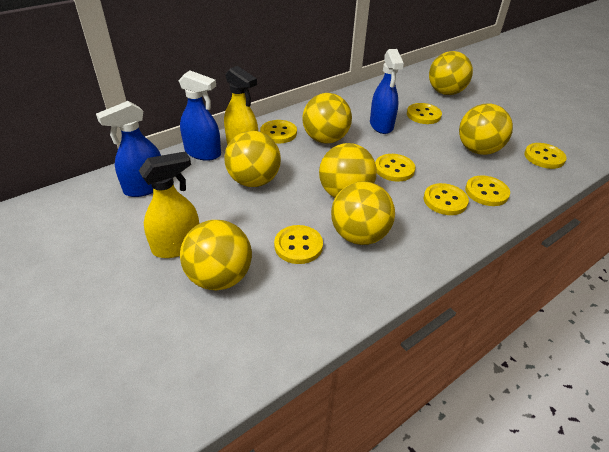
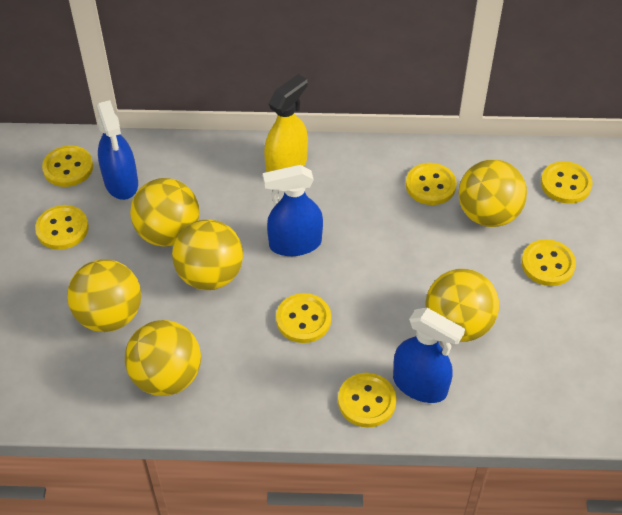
yellow ball: [180,220,252,291] [224,131,281,187] [303,93,352,144] [319,143,377,198] [331,181,395,245] [429,51,473,95] [459,103,513,155] = 7 -> [67,259,141,332] [125,320,201,396] [130,178,200,247] [172,219,243,290] [425,269,499,342] [458,159,527,227] = 6
yellow spray bottle: [139,151,199,258] [224,66,258,145] = 2 -> [264,74,308,172] = 1

